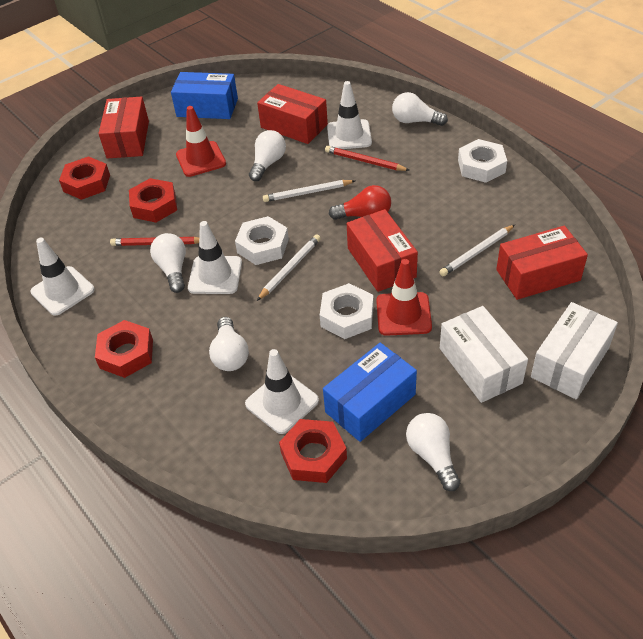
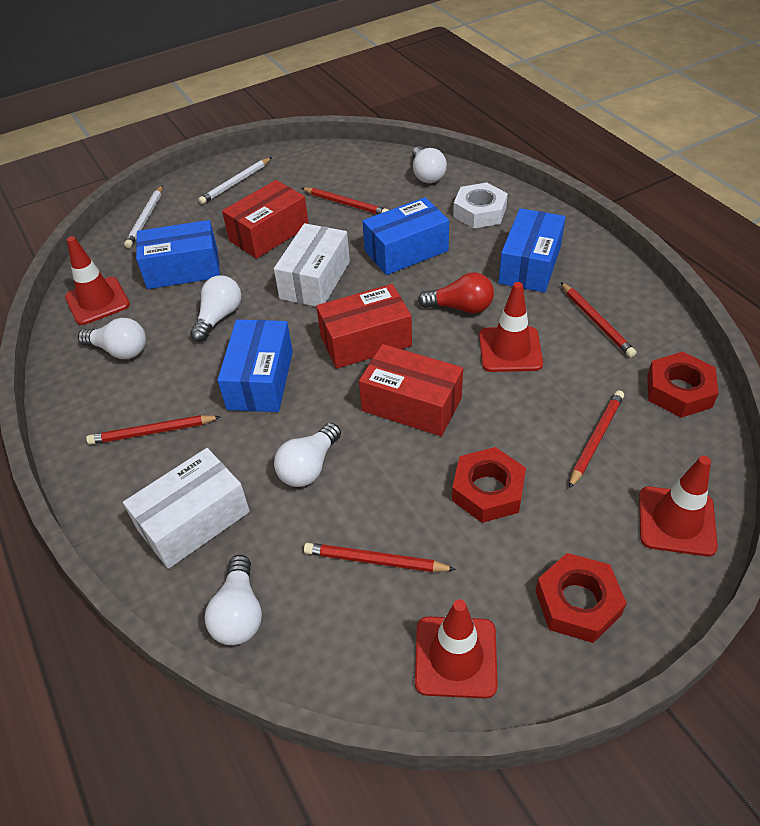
blue box: [171,72,238,119] [323,343,417,442] = 2 -> [136,220,220,289] [217,320,293,412] [362,197,449,275] [499,208,566,293] = 4
red box: [98,96,149,159] [257,84,328,144] [347,209,418,292] [496,225,588,300] = 4 -> [222,180,309,259] [316,284,412,369] [359,344,463,436] = 3
red nut: [59,156,110,200] [95,320,153,378] [129,178,177,223] [279,419,347,483] = 4 -> [452,447,526,523] [535,553,627,643] [647,352,719,418] = 3
red pencil: [110,237,199,246] [325,146,410,171] = 2 -> [86,415,221,445] [301,187,389,214] [304,543,456,572] [561,282,636,358] [569,390,624,489] = 5
red traffic cone: [176,106,226,177] [376,259,432,336] = 2 -> [65,236,130,325] [415,599,498,699] [479,282,543,372] [639,456,718,556] = 4
white nut: [235,216,289,265] [320,283,374,339] [458,139,507,183] = 3 -> [453,183,508,229] = 1
white pencil: [257,234,321,301] [263,180,356,202] [439,225,515,276] = 3 -> [124,185,163,248] [198,157,272,204] = 2
white traffic cone: [30,238,95,316] [188,221,242,294] [245,349,319,434] [327,81,372,149] = 4 -> none = 0

